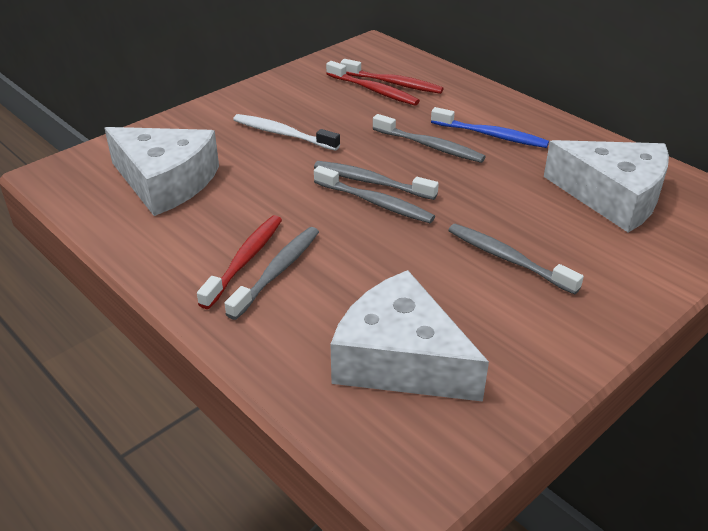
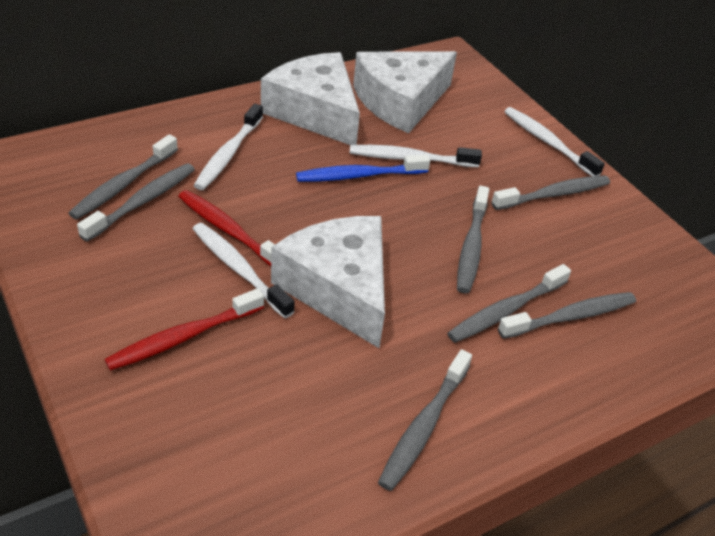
grey toothbrush: [224,227,319,320] [314,161,439,200] [314,166,435,223] [373,114,486,163] [448,224,584,295] = 5 -> [69,134,178,220] [77,163,195,242] [378,349,472,491] [447,264,571,343] [457,186,489,293] [491,175,610,210] [498,292,636,339] = 7
red toothbrush: [197,215,282,309] [326,61,420,106] [341,59,444,94] = 3 -> [105,288,264,371] [178,190,275,266] = 2
white toothbrush: [233,114,340,151] = 1 -> [193,104,263,190] [193,223,295,318] [350,145,482,167] [504,107,605,176] = 4

